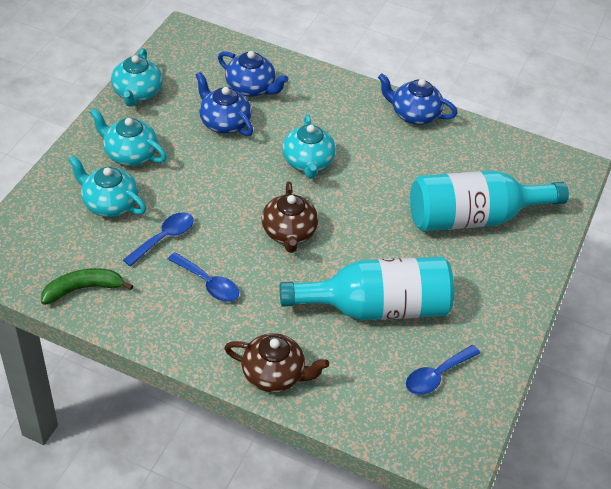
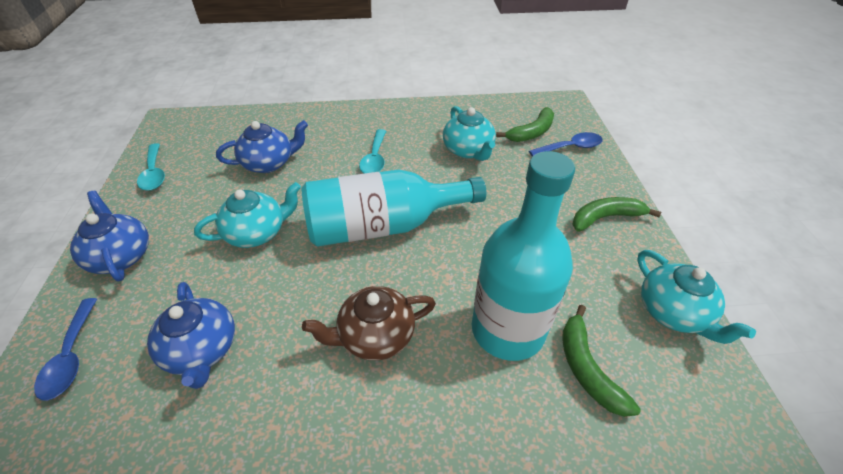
blue spoon: [123,212,194,267] [168,252,239,302] [406,345,480,395] = 3 -> [34,298,97,400] [529,132,603,157] = 2
brown teapot: [224,333,329,392] [261,181,318,253] = 2 -> [302,286,436,361] = 1
green banana: [41,268,133,305] = 1 -> [496,107,554,142] [563,305,641,417] [572,197,661,232] = 3
turquoise spoon: none = 0 -> [137,143,165,191] [359,129,386,173] = 2
turquoise teapot: [68,155,146,217] [90,108,167,166] [111,48,163,107] [282,115,336,179] = 4 -> [194,182,301,248] [443,106,496,161] [637,250,756,344] = 3

